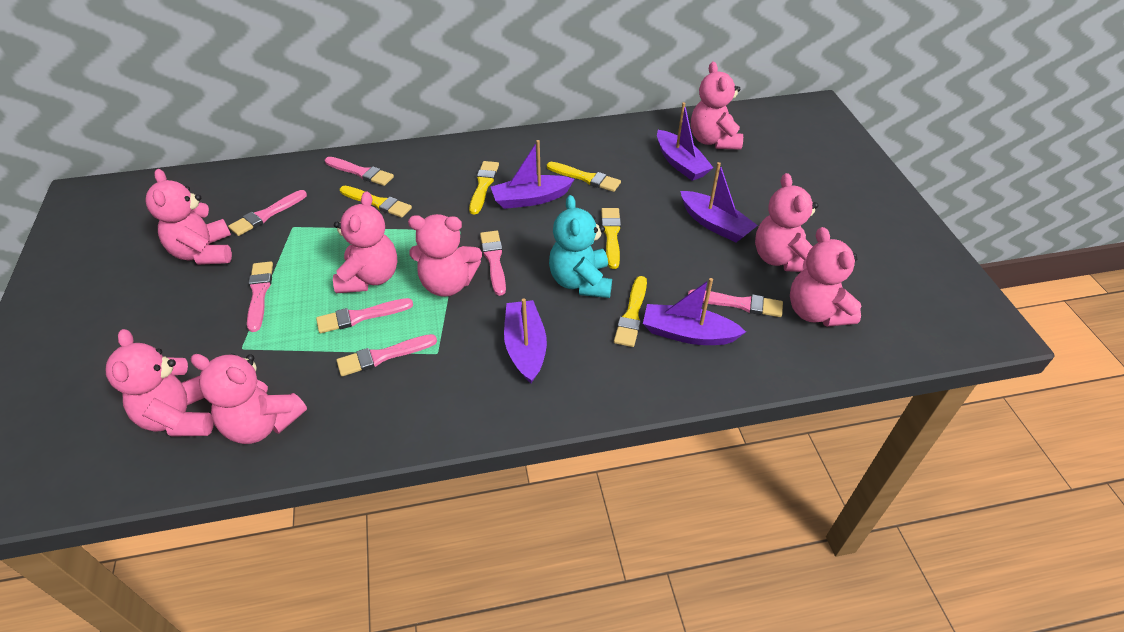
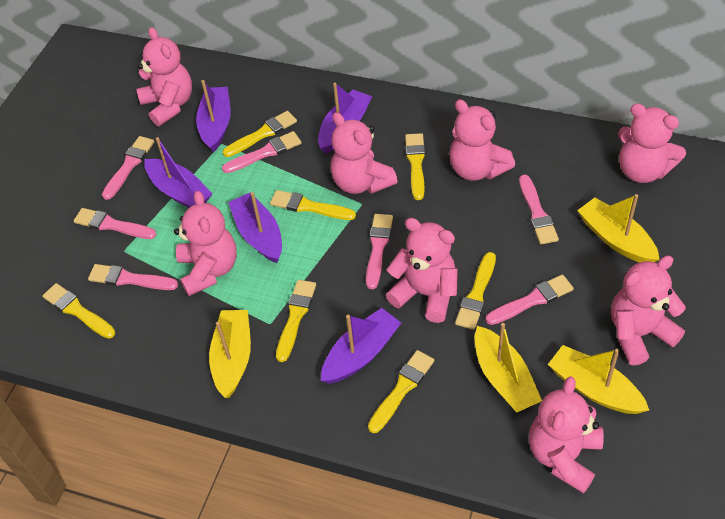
turquoise teddy bear: [549,195,612,298] = 1 -> none = 0
yellow boat: none = 0 -> [209,310,251,398] [474,323,542,412] [548,345,649,414] [577,194,660,263] = 4
yellow brush: [340,186,412,218] [469,161,499,215] [547,162,621,192] [601,208,621,269] [614,276,647,347] = 5 -> [42,283,115,339] [223,111,297,157] [270,190,356,220] [276,280,316,362] [368,350,434,433] [405,133,425,200] [455,252,496,330] = 7

